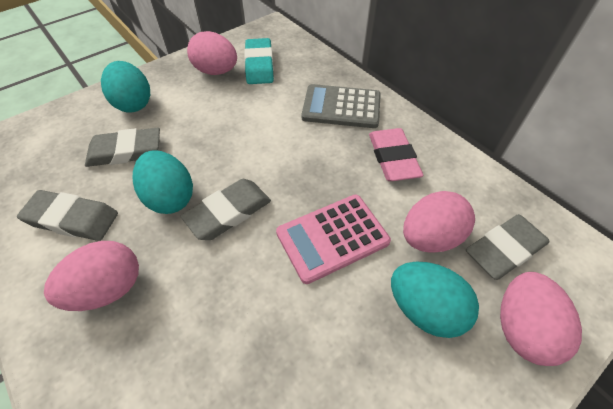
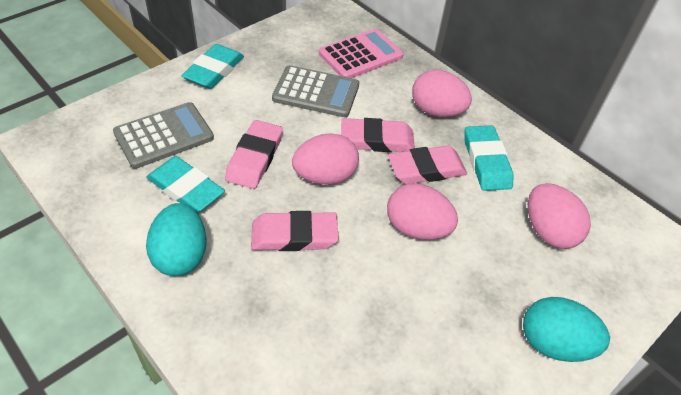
grey calculator: [302,84,381,128] = 1 -> [113,102,214,169] [272,65,359,117] = 2
grey eraser: [17,190,118,241] [85,127,160,167] [181,179,271,240] [466,214,549,280] = 4 -> none = 0
pink eraser: [369,128,424,181] = 1 -> [225,120,283,189] [251,211,339,251] [341,118,415,152] [388,145,467,184] = 4
turquoise egg: [101,61,150,112] [133,150,193,214] [391,262,479,338] = 3 -> [146,203,207,276] [523,297,610,362] = 2
turquoise eraser: [244,38,274,84] = 1 -> [146,156,225,213] [181,44,244,89] [465,125,513,191] = 3

